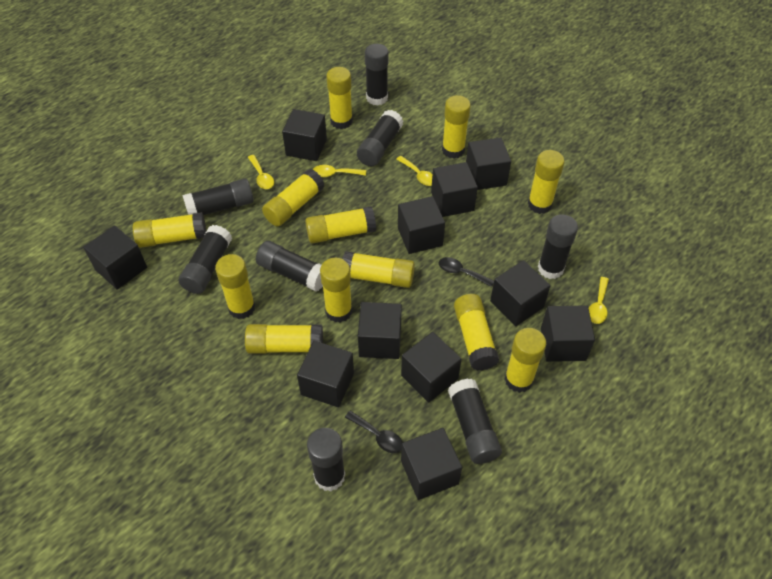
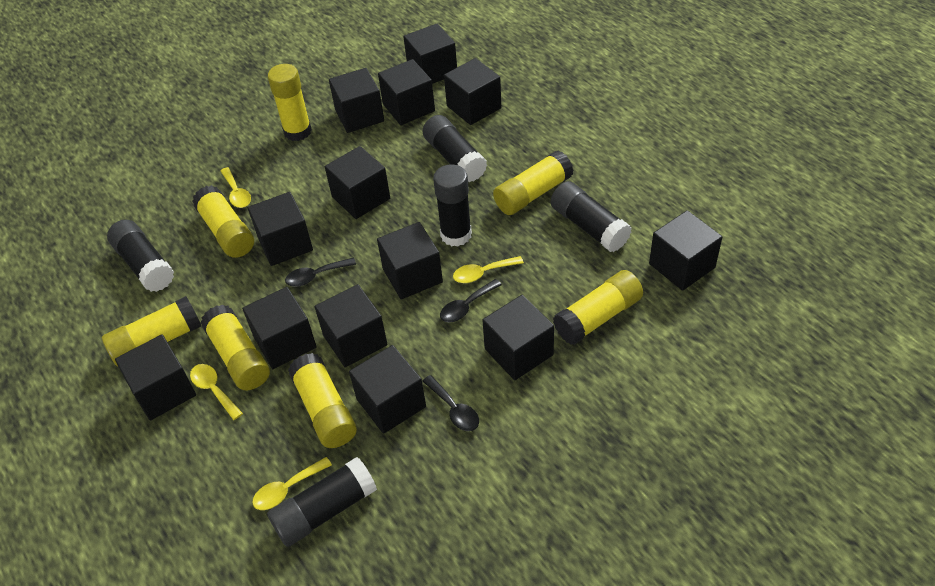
black cube: [83,225,147,290] [282,109,327,161] [297,341,354,407] [358,302,402,359] [398,196,445,254] [401,332,462,403] [401,428,462,500] [431,162,478,217] [466,137,511,190] [490,260,550,326] [541,305,595,362] = 11 -> [115,334,196,420] [242,287,317,369] [248,192,313,266] [314,284,388,367] [325,146,390,219] [329,68,384,133] [349,345,426,434] [377,222,443,299] [378,59,435,125] [403,23,457,84] [444,58,501,125] [482,295,554,380] [649,210,722,291] = 13
black glue stick: [179,225,232,294] [182,179,254,215] [256,241,323,292] [307,428,345,491] [357,110,403,166] [365,44,389,106] [448,379,502,464] [538,214,578,279] = 8 -> [107,220,174,292] [267,457,377,547] [423,115,487,182] [433,164,472,247] [551,181,632,252] = 5
black spoon: [345,411,403,453] [439,257,494,287] = 2 -> [285,258,356,287] [422,375,479,431] [440,279,502,322] = 3
yellow glue stick: [133,212,206,248] [215,254,255,319] [245,324,323,354] [262,169,325,227] [305,206,376,244] [320,258,352,323] [326,67,353,129] [343,251,415,288] [442,95,471,159] [454,294,499,371] [504,328,546,393] [528,150,565,214] = 12 -> [102,296,201,367] [192,185,254,258] [200,305,270,390] [268,64,312,141] [288,353,357,448] [493,150,574,215] [553,270,643,345] = 7

